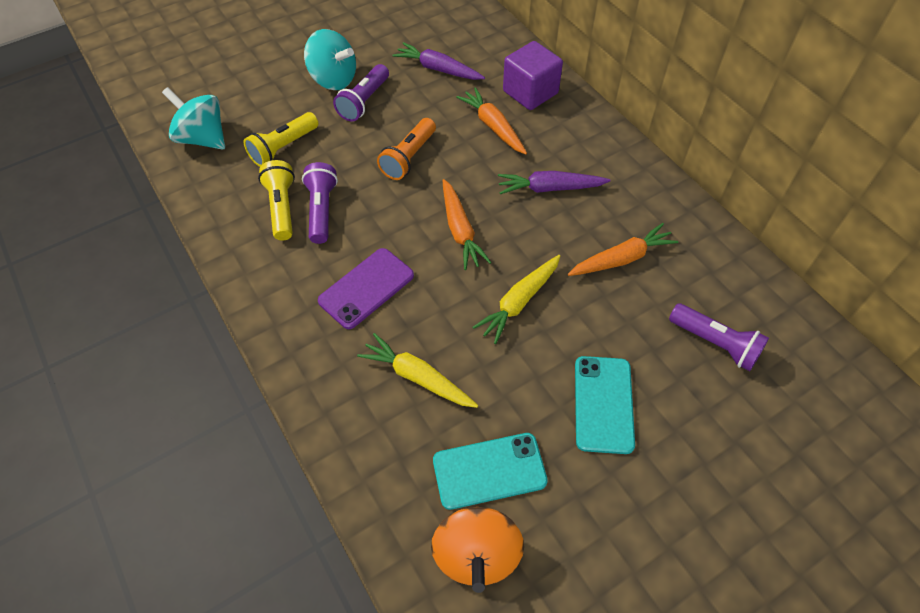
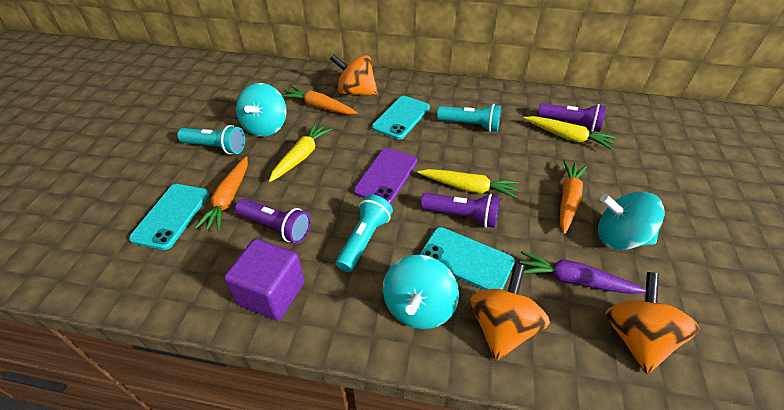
orange flashlight: [377,118,436,180] = 1 -> none = 0
orange spinning top: [431,507,524,593] = 1 -> [330,54,378,96] [469,263,550,361] [605,272,700,374] = 3
purple carrot: [393,42,485,80] [498,171,611,194] = 2 -> [520,251,646,294] = 1
turquoise flashlight: none = 0 -> [177,125,245,154] [336,194,393,272] [437,104,501,132] = 3
turquoise phone: [433,433,548,510] [575,356,635,454] = 2 -> [129,184,209,250] [372,96,430,139] [420,227,515,290] = 3
turquoise spinning top: [162,87,225,150] [304,29,356,90] = 2 -> [236,83,287,137] [383,255,459,329] [598,192,665,250] = 3
yellow carrot: [357,333,478,408] [473,255,560,344] = 2 -> [269,123,332,182] [417,169,519,199] [523,116,616,150] = 3
yellow flashlight: [243,112,318,167] [258,160,295,240] = 2 -> none = 0

